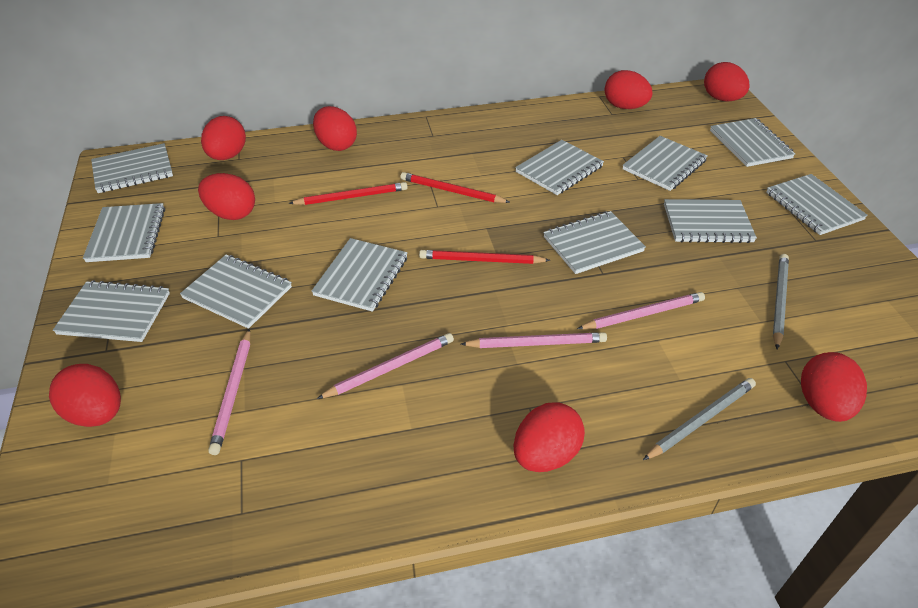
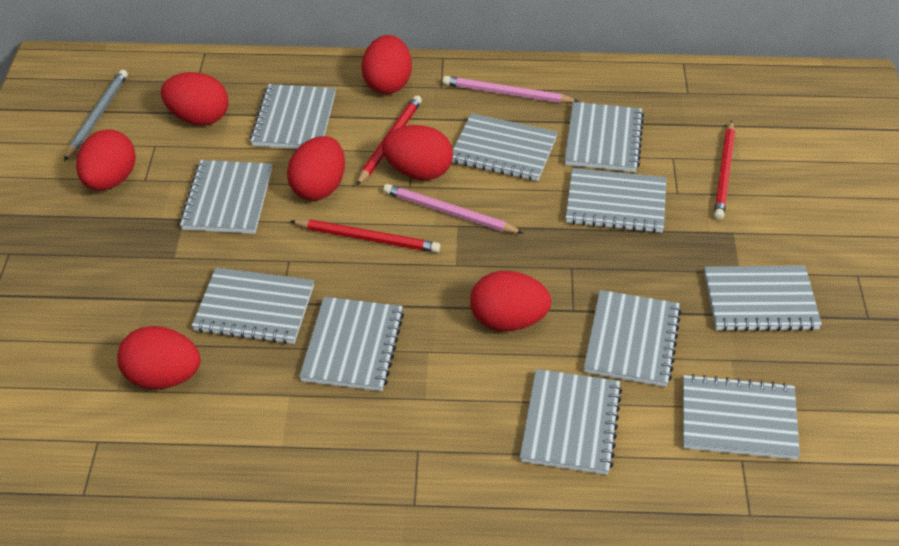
grey pencil: [643,378,756,460] [773,254,789,349] = 2 -> [64,70,128,161] = 1
pink pencil: [208,328,250,455] [317,333,454,399] [461,332,607,348] [577,292,705,329] = 4 -> [383,184,523,234] [442,76,579,103] = 2
red egg: [49,364,121,427] [198,173,255,220] [201,116,246,160] [313,106,357,151] [514,402,585,472] [605,70,652,109] [704,62,749,101] [801,352,867,422] = 8 -> [76,130,136,191] [117,326,201,389] [161,72,228,125] [287,136,345,200] [361,35,412,94] [382,125,453,180] [470,271,551,331] = 7

